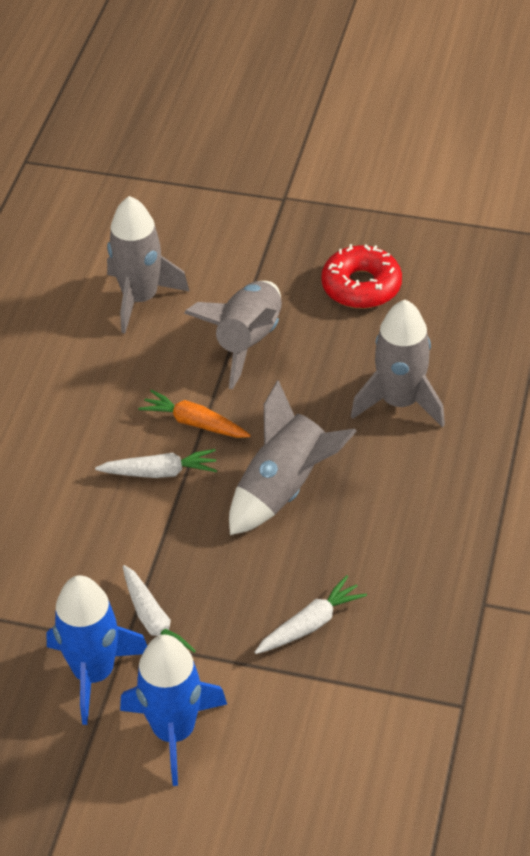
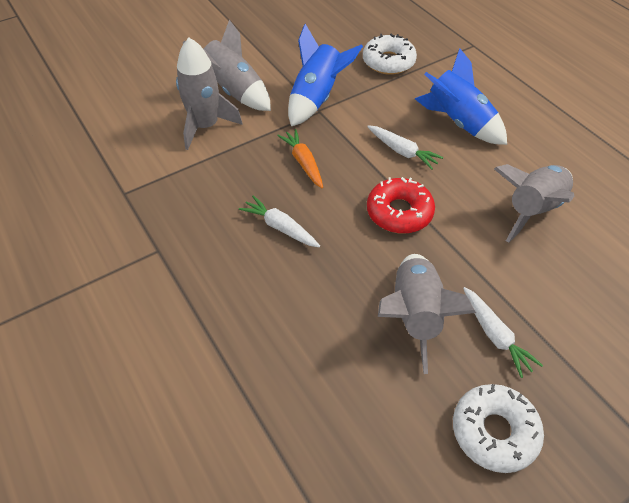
white donut: none = 0 -> [363,34,417,75] [453,384,544,473] = 2

